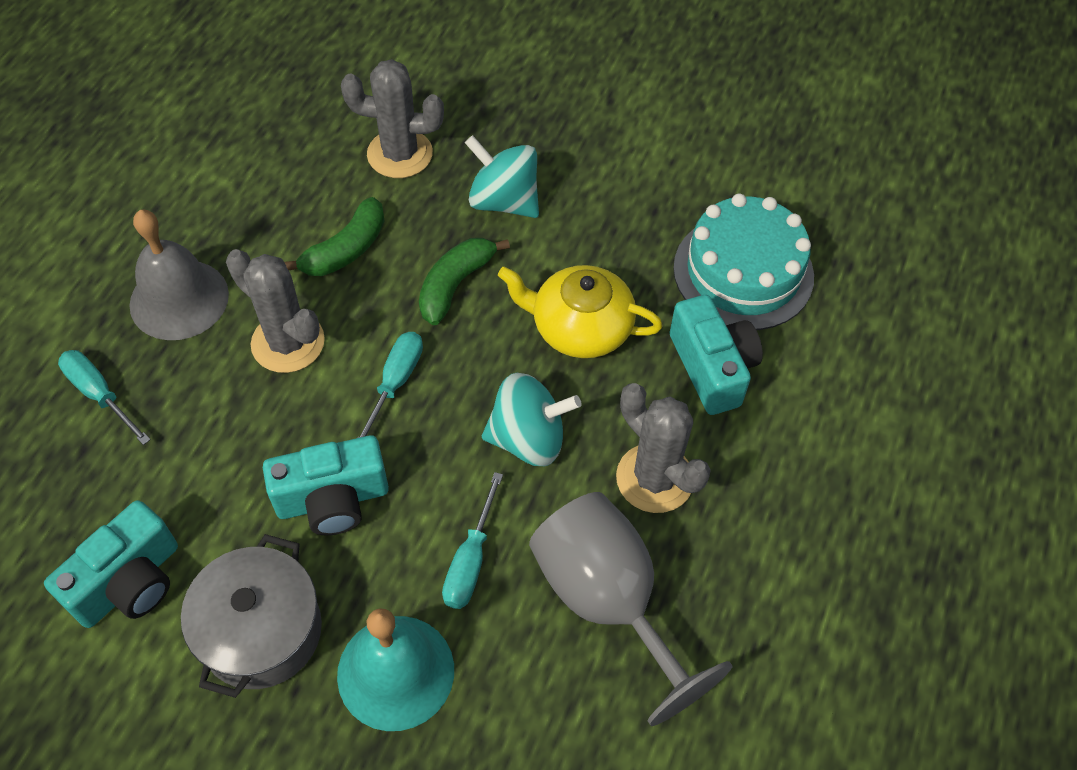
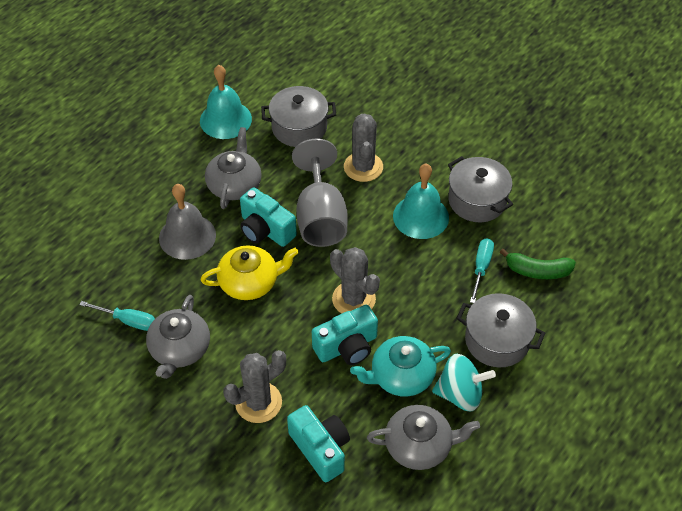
green banana: [284,197,385,276] [419,238,510,325] = 2 -> [500,249,576,279] = 1
grey pot: [181,534,322,698] = 1 -> [261,86,336,147] [448,156,513,222] [456,293,545,368] = 3
grey teapot: none = 0 -> [146,295,210,379] [205,127,262,209] [367,405,480,470] = 3
turquoise bell: [337,608,454,731] = 1 -> [200,65,252,139] [393,164,449,239] = 2
turquoise cake: [673,194,814,330] = 1 -> none = 0
turquoise screwdriver: [58,350,151,445] [357,332,423,438] [442,472,503,609] = 3 -> [79,301,155,331] [470,238,494,303] = 2
turquoise spinning top: [465,135,539,218] [482,373,581,466] = 2 -> [432,354,496,412] = 1
turquoise teapot: none = 0 -> [350,336,451,397] = 1

